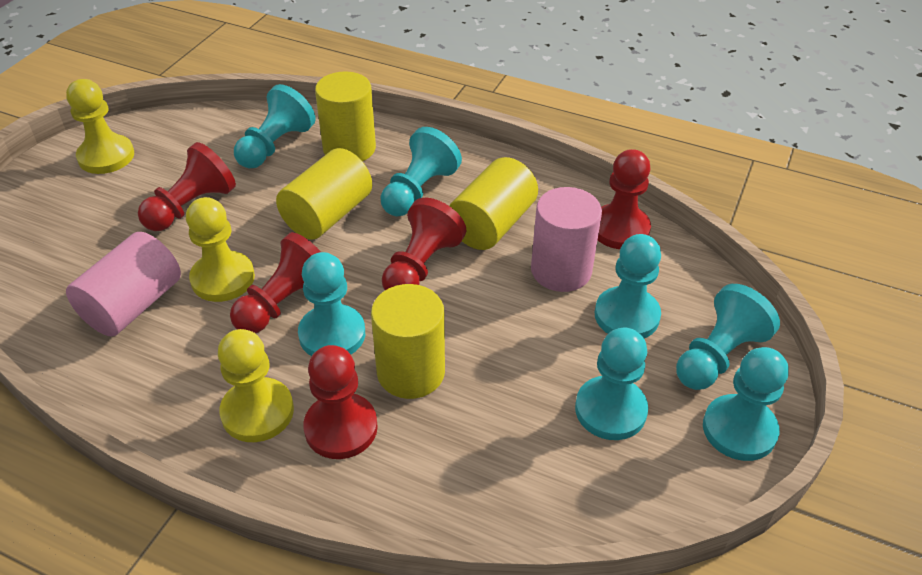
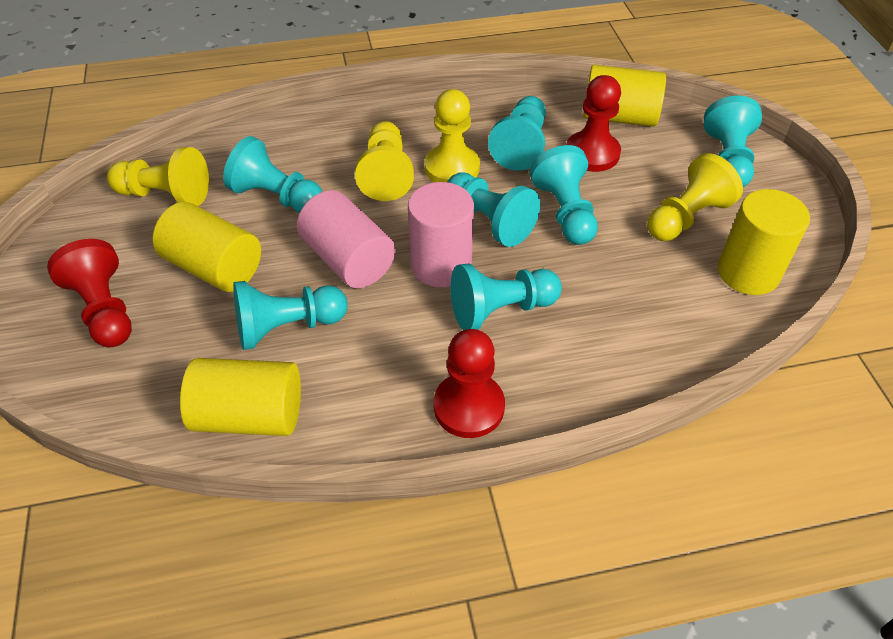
red pawn: [138,142,236,231] [230,232,321,334] [303,345,378,459] [382,198,466,290] [598,149,651,249] = 5 -> [47,239,132,347] [433,329,505,438] [566,75,621,172] = 3
yellow pawn: [66,79,134,174] [186,197,255,302] [218,329,294,442] = 3 -> [107,147,209,206] [355,121,414,201] [425,89,480,182] [647,153,743,241] = 4

